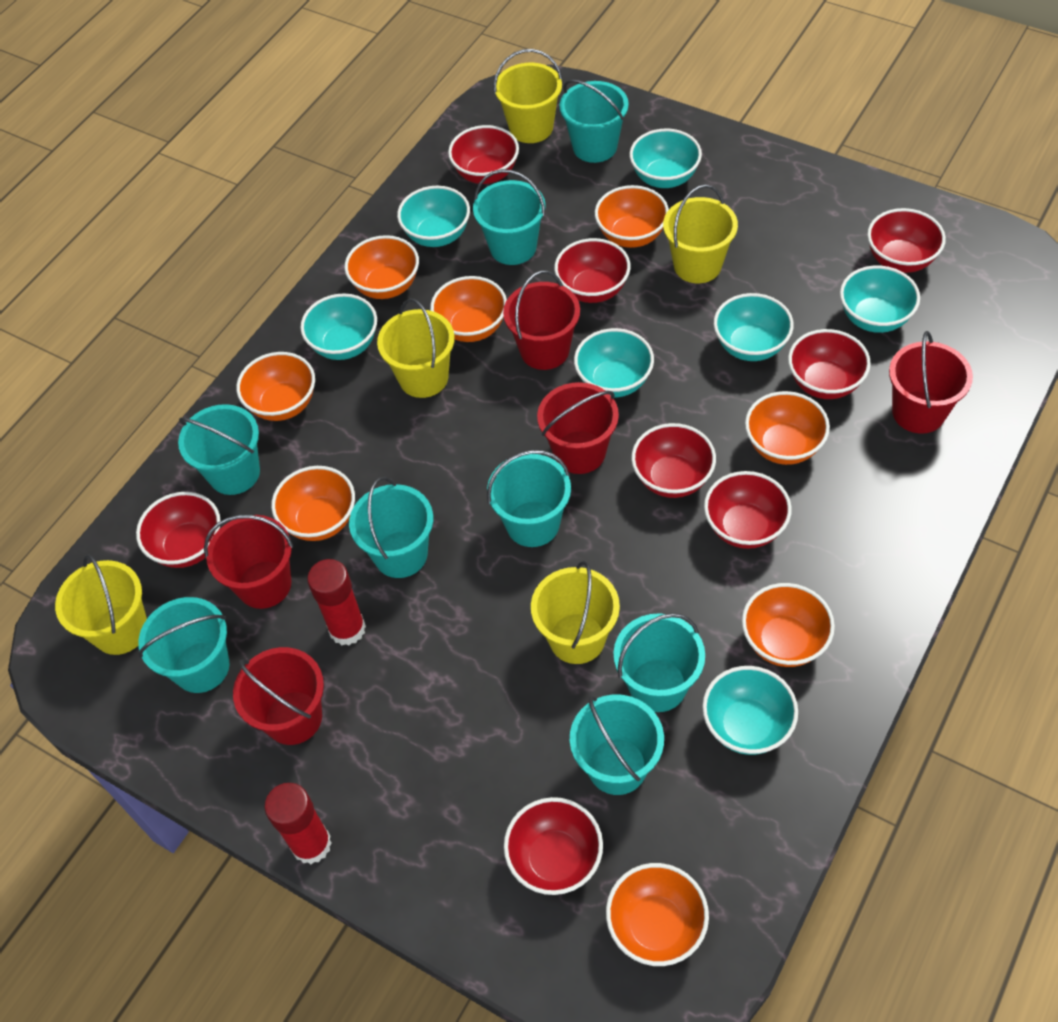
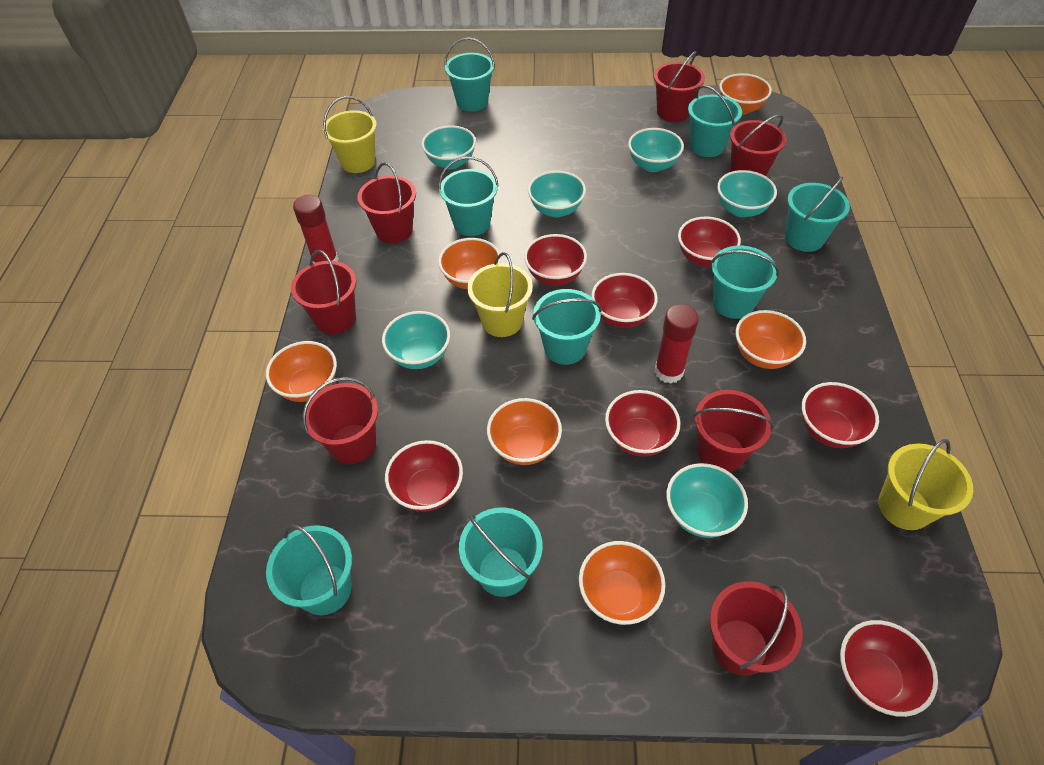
orange bowl: [236,352,315,421] [271,466,355,541] [345,235,419,299] [430,276,507,342] [595,185,669,248] [606,863,709,966] [742,583,835,667] [745,391,830,465] = 8 -> [266,341,337,402] [438,238,501,289] [487,398,562,465] [579,541,665,625] [719,73,772,115] [736,310,806,369] = 6
red bowl: [136,492,220,568] [448,125,519,184] [504,797,603,895] [554,238,630,303] [631,423,716,498] [704,471,792,549] [788,329,871,399] [867,208,946,273] = 8 -> [385,440,463,512] [524,234,587,286] [591,273,658,328] [605,390,680,457] [678,217,741,267] [802,382,879,448] [840,620,938,717] = 7
red bucket: [204,515,293,609] [233,647,324,745] [503,270,580,370] [537,382,619,474] [889,331,973,434] = 5 -> [291,250,356,334] [303,377,378,464] [357,162,416,243] [654,51,705,122] [693,390,774,472] [710,581,803,676] [730,114,787,176] = 7
turquoise bowl: [300,293,377,360] [397,186,470,247] [574,328,654,398] [630,129,702,188] [702,666,798,755] [714,293,794,361] [840,265,920,333] = 7 -> [382,311,450,369] [422,125,476,169] [528,171,586,218] [628,128,684,172] [666,463,748,538] [717,170,777,217] = 6
yellow bucket: [55,554,147,655] [377,299,455,398] [493,49,562,143] [531,561,620,664] [663,184,738,283] = 5 -> [323,96,377,173] [467,252,533,337] [878,439,973,530] = 3

